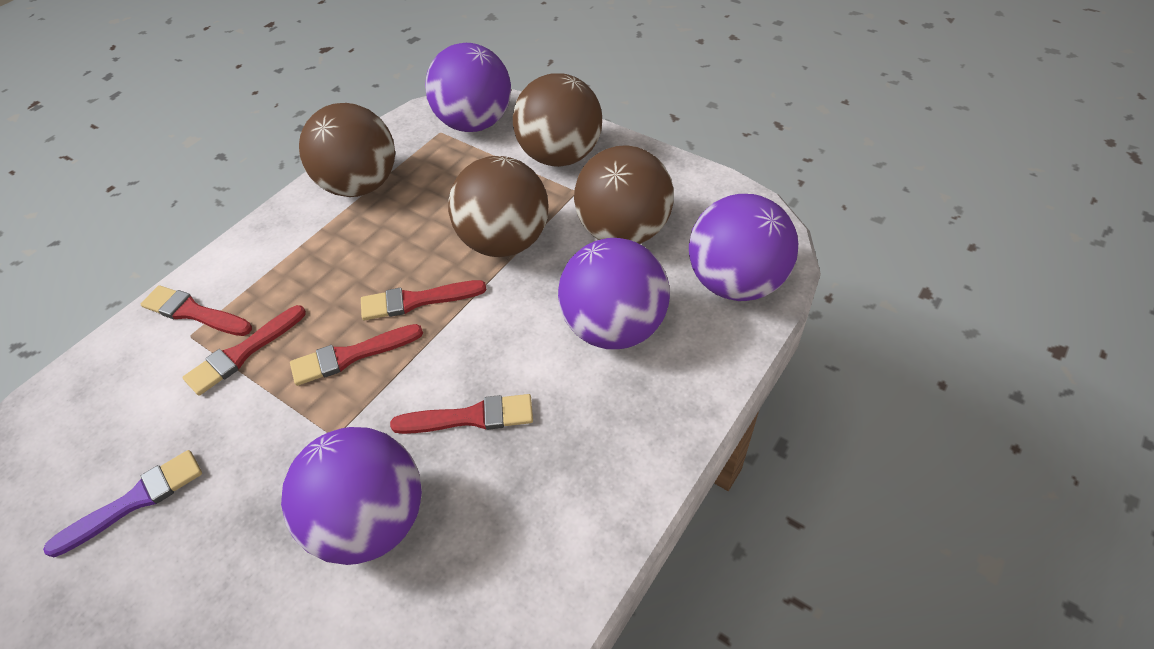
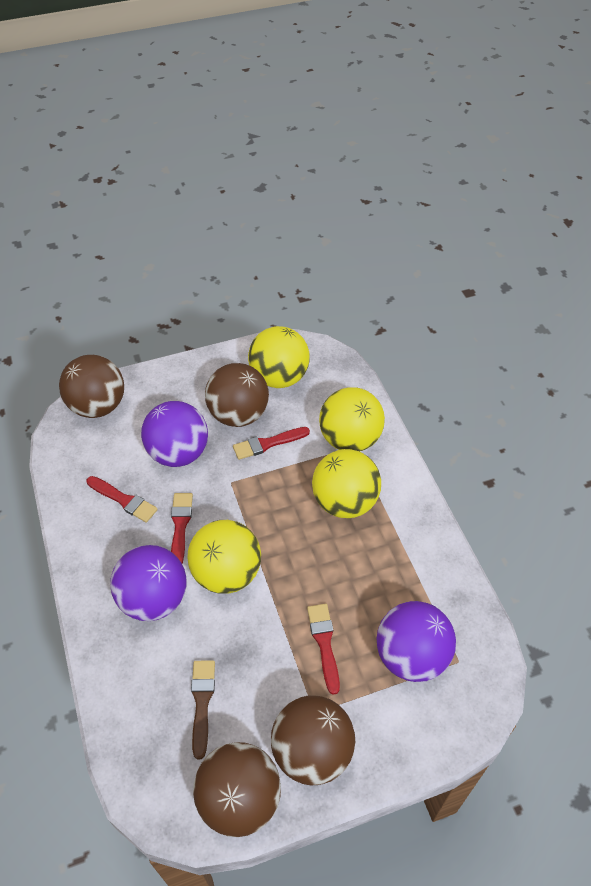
brown brush: none = 0 -> [191,661,215,759] = 1
purple ball: [281,427,422,565] [425,43,511,132] [558,238,670,349] [689,194,798,301] = 4 -> [110,545,186,621] [141,401,208,467] [377,601,456,682] = 3
purple brush: [43,450,202,557] = 1 -> none = 0
red brush: [141,285,252,336] [182,305,306,396] [290,324,423,386] [361,280,487,320] [390,394,533,434] = 5 -> [87,476,158,523] [171,493,193,563] [233,427,310,460] [307,604,340,695] = 4
yellow ball: none = 0 -> [187,520,261,594] [248,326,310,388] [312,449,381,518] [319,387,385,452] = 4

